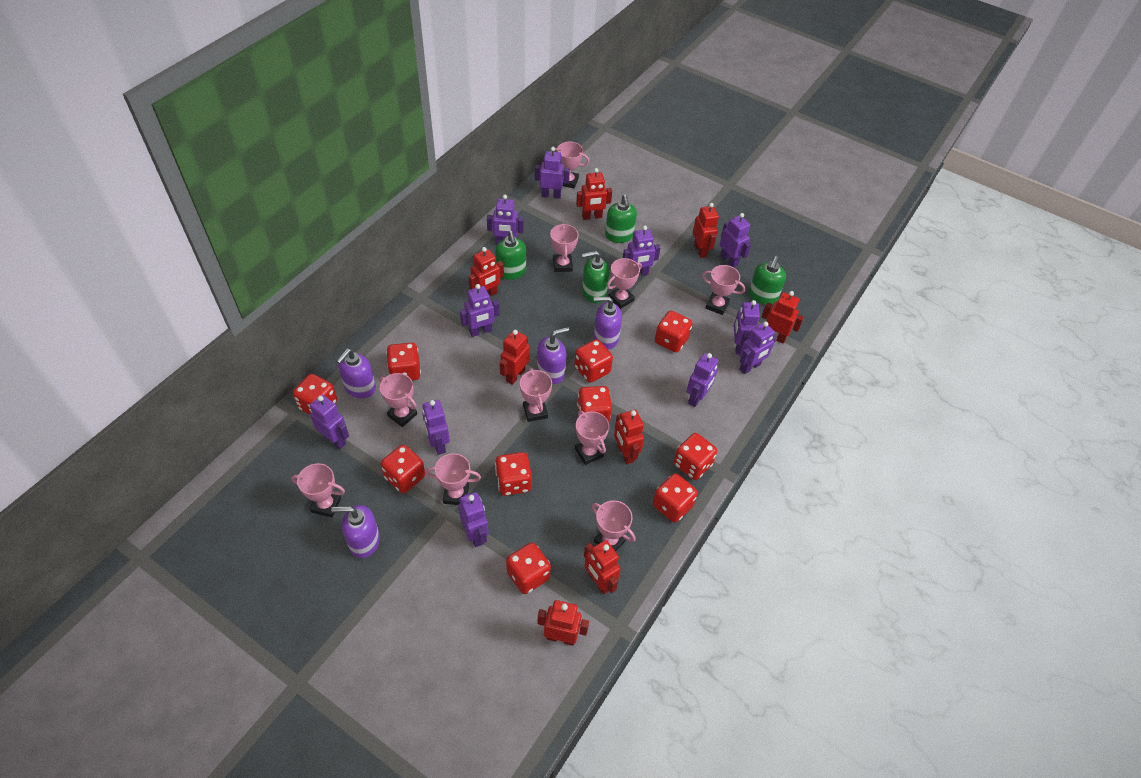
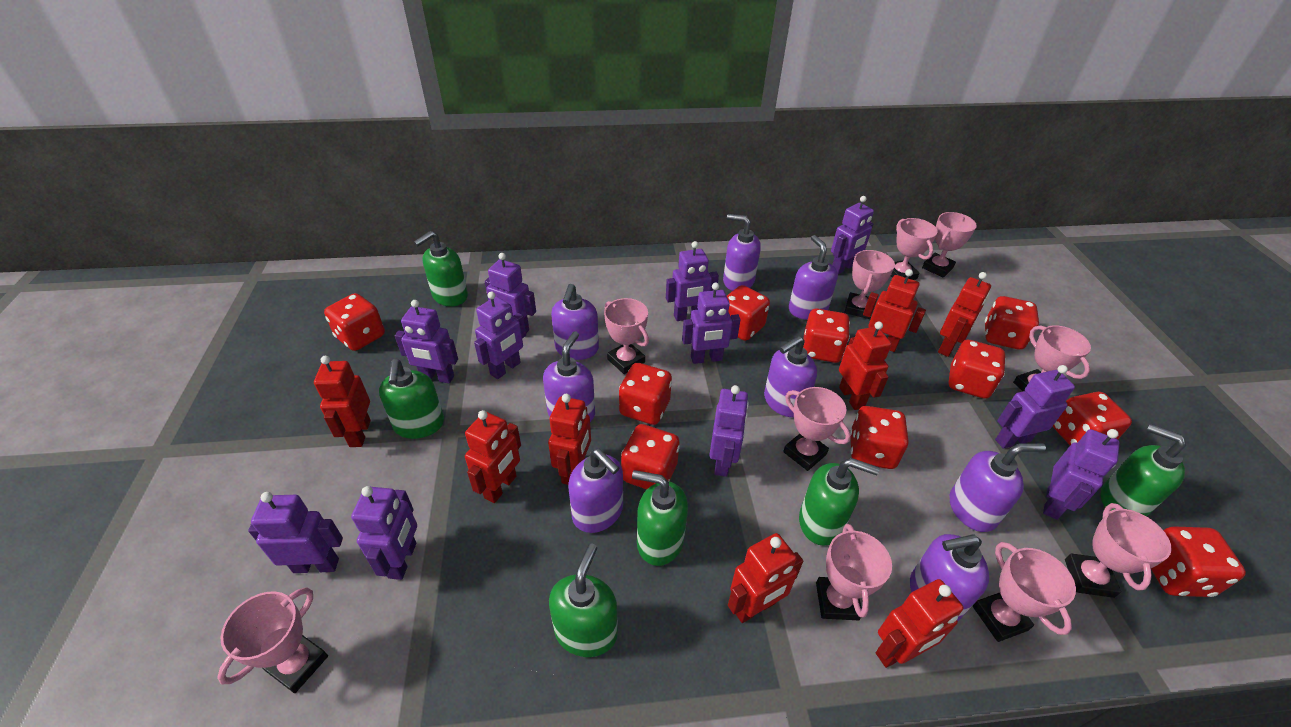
green soap dispenser: [495,231,526,280] [582,251,609,303] [605,195,637,243] [749,256,786,305] = 4 -> [379,359,444,439] [414,231,468,306] [549,543,618,657] [632,470,688,566] [799,458,880,546] [1100,424,1186,516] = 6
purple soap dispenser: [331,505,380,558] [336,349,376,398] [537,327,569,384] [594,296,622,349] = 4 -> [543,331,595,422] [551,284,599,360] [568,449,623,533] [723,214,761,291] [764,336,817,417] [789,235,838,320] [910,534,989,621] [950,443,1046,532] = 8

